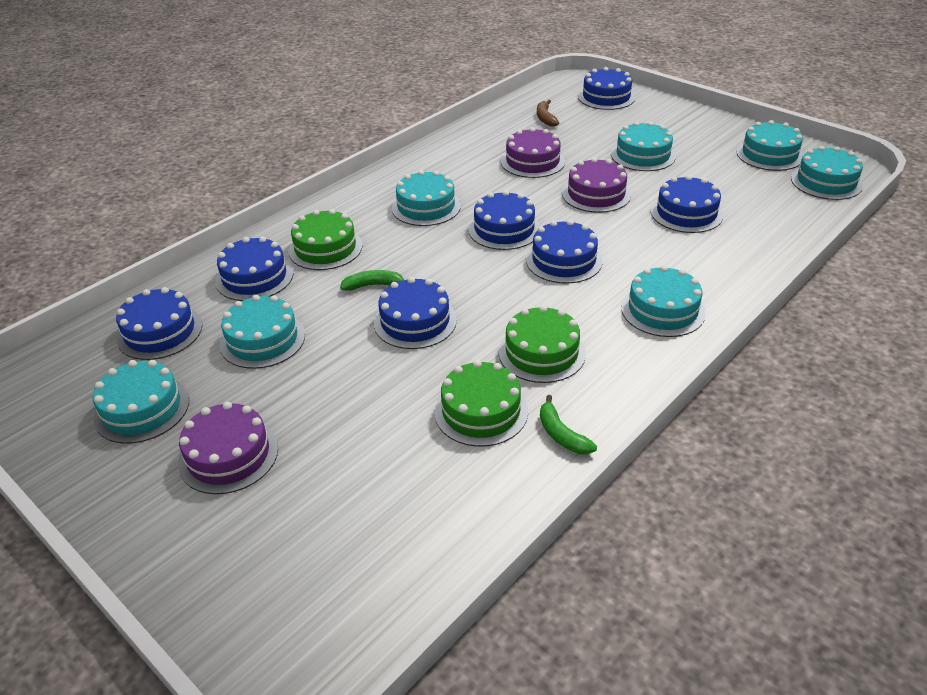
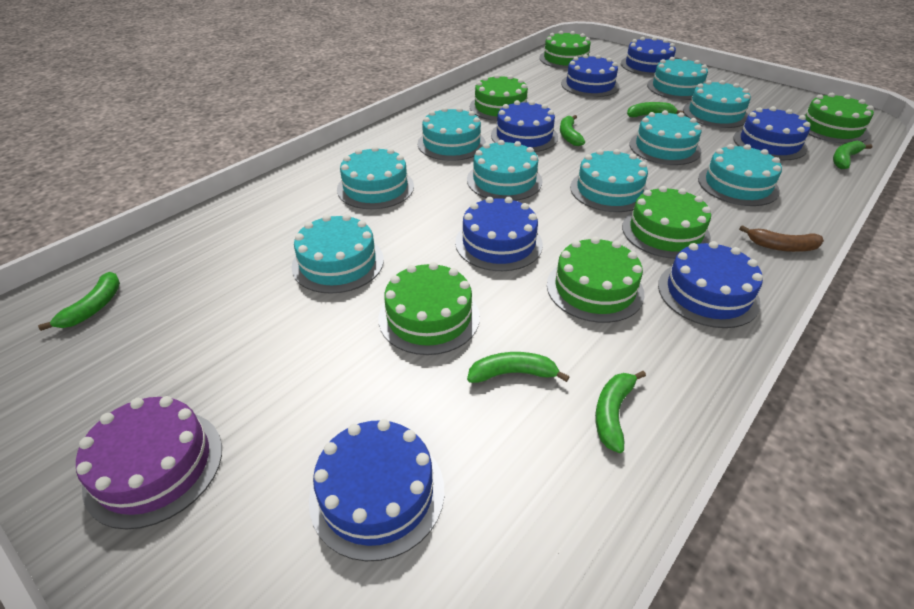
green banana: [340,270,404,291] [540,395,597,454] = 2 -> [38,272,120,331] [467,352,569,383] [560,115,585,146] [595,371,646,453] [627,102,684,117] [833,141,873,169] = 6
green cake: [288,209,362,270] [434,360,528,447] [498,305,586,383] = 3 -> [379,262,480,355] [470,74,529,121] [539,31,591,69] [547,237,644,323] [622,186,711,259] [804,93,874,144] = 6
purple cake: [178,402,278,494] [501,127,565,178] [562,158,631,213] = 3 -> [76,396,222,530] = 1
turquoise cake: [93,360,189,444] [220,295,305,369] [392,170,461,226] [611,121,676,171] [621,265,706,337] [736,120,803,171] [791,146,863,200] = 7 -> [291,214,384,294] [337,146,414,209] [418,107,486,161] [467,140,542,201] [570,149,648,212] [630,110,702,165] [647,57,708,100] [683,80,751,128] [698,144,782,206] = 9

